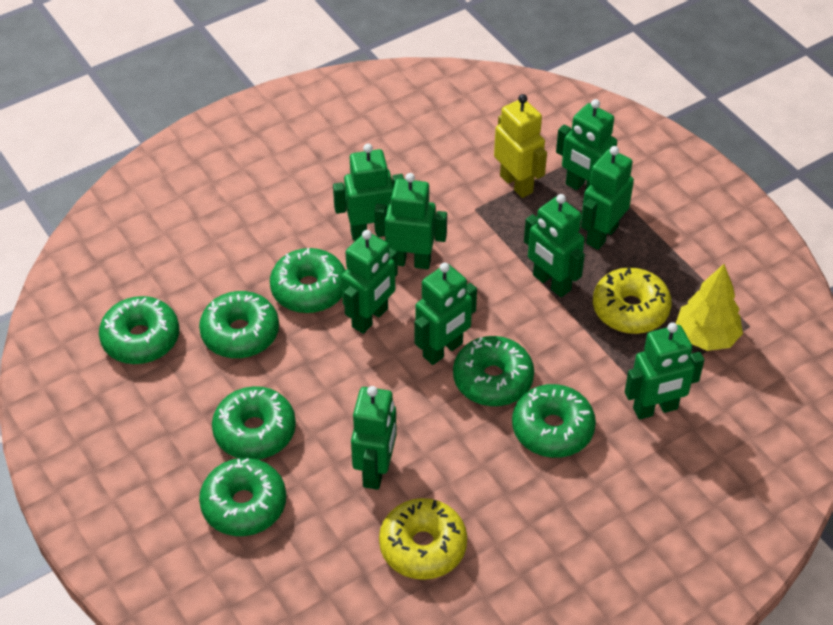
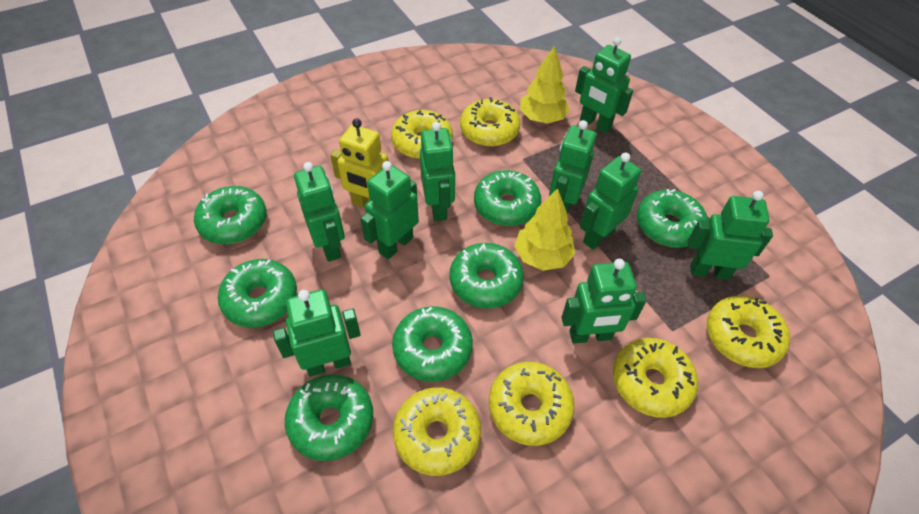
yellow donut: [379,498,467,580] [593,267,672,334] = 2 -> [391,110,453,159] [393,387,481,476] [460,97,520,147] [489,362,575,446] [613,338,698,418] [707,295,790,368] = 6
yellow tree: [676,264,743,351] = 1 -> [514,188,575,271] [520,45,570,124] = 2

